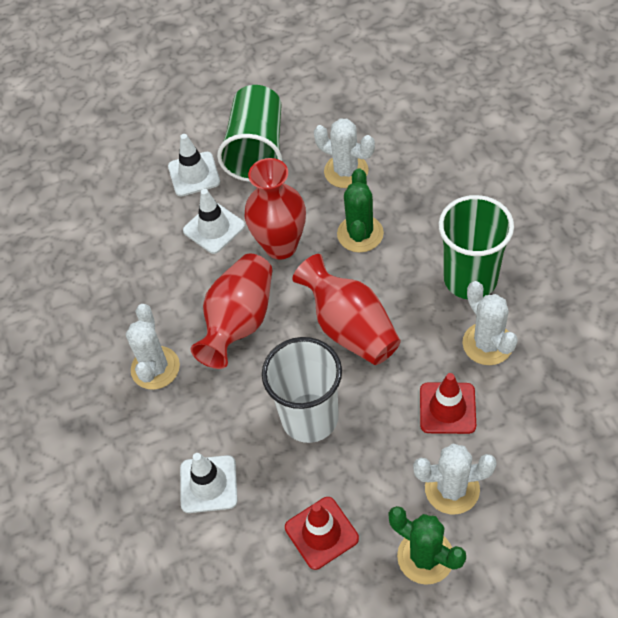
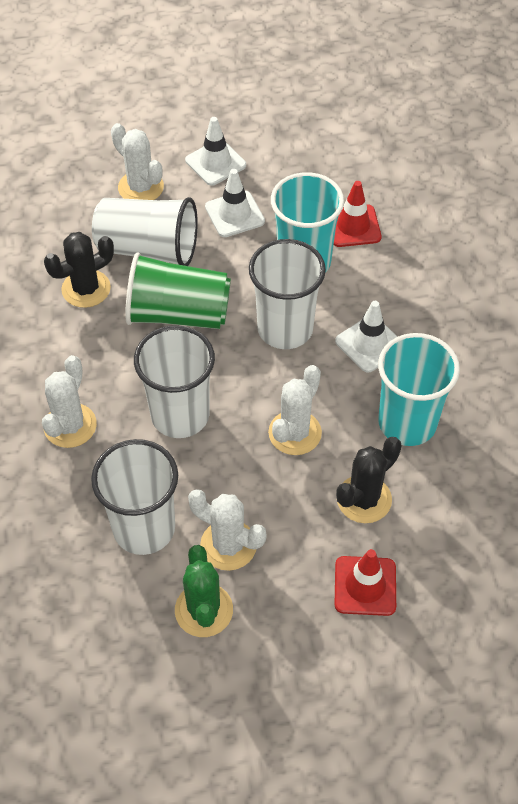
black cactus: none = 0 -> [44,232,114,308] [336,437,402,523] = 2
green cactus: [337,168,384,252] [388,506,466,585] = 2 -> [175,545,233,637] = 1
green cup: [217,85,282,182] [439,195,514,299] = 2 -> [125,252,231,329] = 1
red vase: [190,254,272,369] [245,158,306,260] [292,254,401,365] = 3 -> none = 0
turquoise cup: none = 0 -> [271,172,344,273] [378,333,460,446] = 2
white cup: [262,337,342,443] = 1 -> [91,439,178,555] [92,197,198,266] [134,325,215,438] [249,239,326,349] = 4

